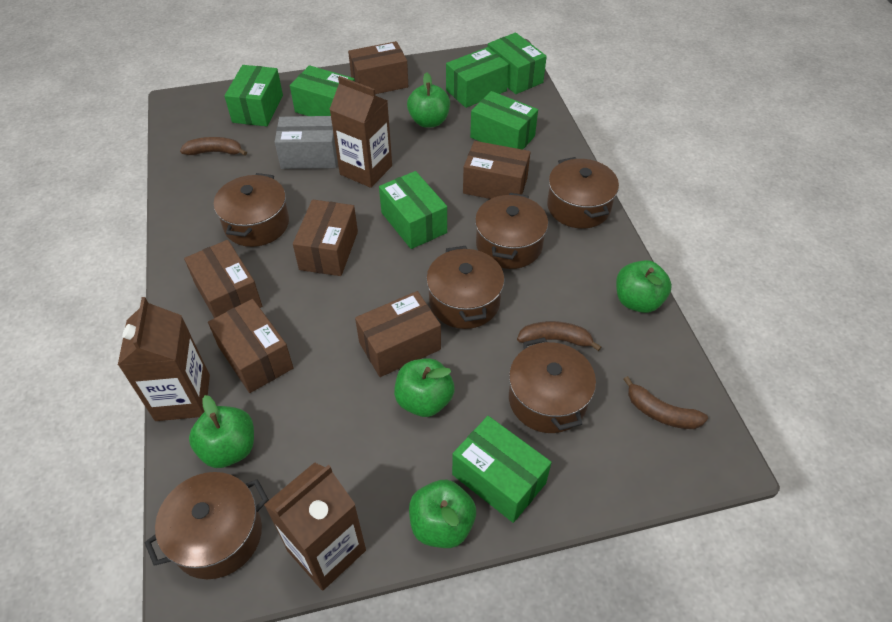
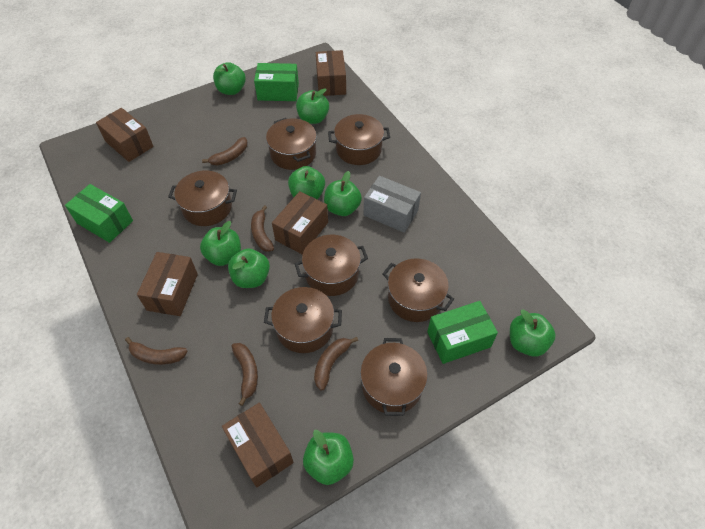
brown banana: [180,137,247,156] [517,321,601,351] [623,376,708,429] = 3 -> [125,337,188,365] [202,137,248,165] [231,343,258,406] [251,205,274,252] [314,337,358,391] = 5
brown box: [184,240,262,318] [208,299,293,393] [293,200,358,276] [348,41,408,94] [355,291,441,377] [463,141,530,199] = 6 -> [96,108,154,162] [137,252,198,316] [222,403,294,487] [272,191,328,254] [316,50,346,96] = 5
brown carton: [118,297,210,421] [264,462,366,591] [329,76,392,188] = 3 -> none = 0
brown pot: [145,472,269,579] [214,173,289,247] [426,246,504,329] [475,193,548,269] [509,337,596,433] [547,157,619,229] = 6 -> [168,170,237,226] [264,287,342,353] [266,118,317,170] [295,235,368,296] [328,114,390,165] [360,338,428,416] [383,258,454,322] = 7
green apple: [189,395,254,468] [394,358,455,417] [407,72,450,128] [409,480,476,548] [616,260,672,313] = 5 -> [200,221,241,266] [213,62,246,95] [228,248,270,288] [288,166,325,199] [296,88,329,124] [303,430,354,485] [324,171,362,216] [510,309,556,357] = 8
green box: [224,65,283,126] [290,65,355,116] [379,171,447,249] [446,47,509,108] [452,416,552,523] [470,91,538,150] [488,32,547,94] = 7 -> [65,184,133,243] [254,63,299,101] [427,301,498,364] = 3

